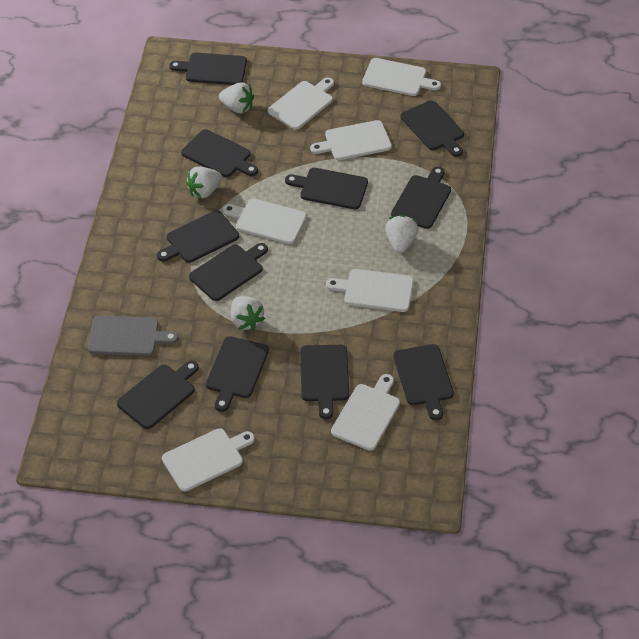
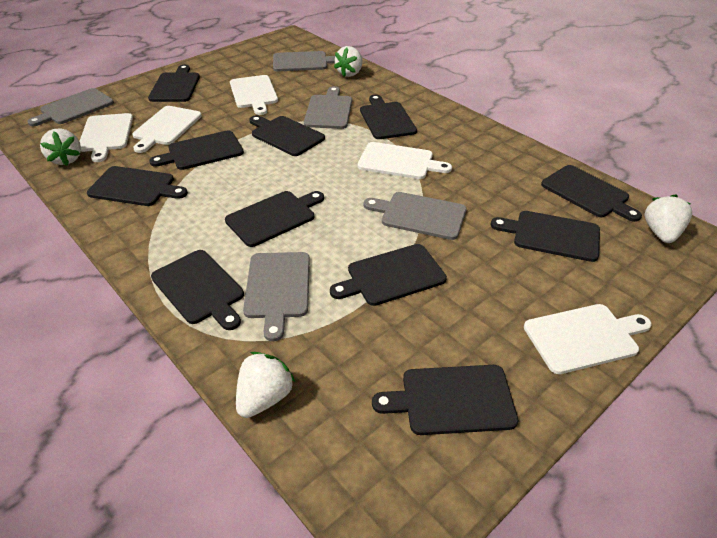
grey cutting board: [88,316,178,356] = 1 -> [27,88,114,126] [243,252,310,341] [273,51,335,71] [304,86,352,129] [364,192,467,240] = 5
white cutting board: [162,428,255,492] [223,198,307,244] [268,78,334,130] [310,120,392,160] [326,269,414,312] [331,374,400,451] [362,58,441,96] = 7 -> [79,113,133,162] [132,106,202,153] [230,75,278,115] [358,142,452,179] [524,304,652,374] = 5

